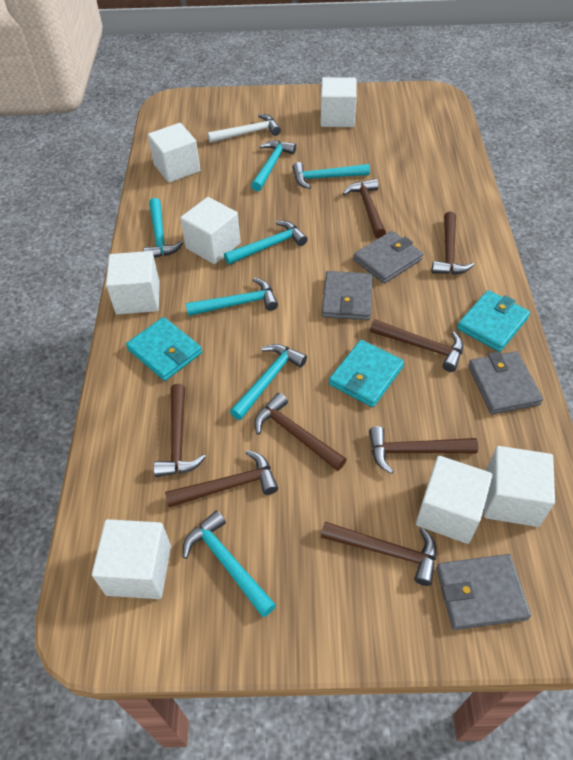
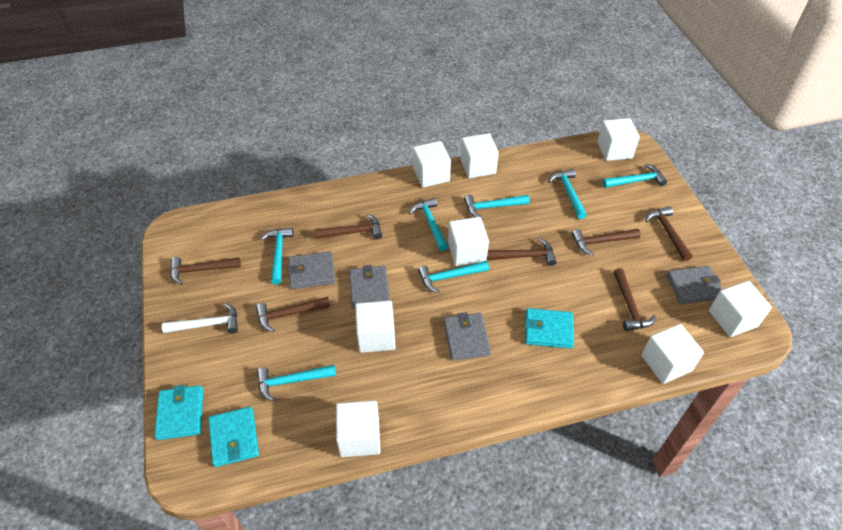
brown hammer: [153,384,206,477] [165,450,278,507] [254,393,347,471] [321,522,436,586] [343,179,386,238] [369,426,478,474] [370,319,463,372] [432,212,474,275] = 8 -> [170,256,241,285] [256,297,330,332] [315,214,382,239] [487,238,557,266] [572,229,641,256] [614,268,656,331] [645,206,693,261] = 7
white cube: [92,519,171,599] [106,251,160,315] [148,123,200,183] [180,197,241,264] [320,77,357,127] [416,456,493,544] [484,446,555,527] = 7 -> [336,401,380,457] [355,301,396,353] [413,141,451,188] [448,217,489,266] [461,133,499,178] [597,118,640,161] [641,324,704,384] [709,281,772,337] = 8

